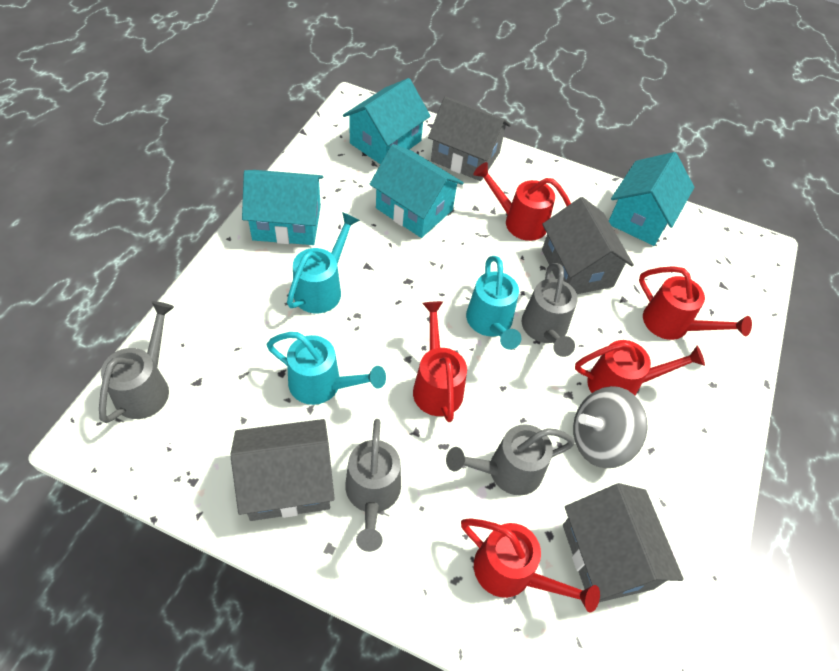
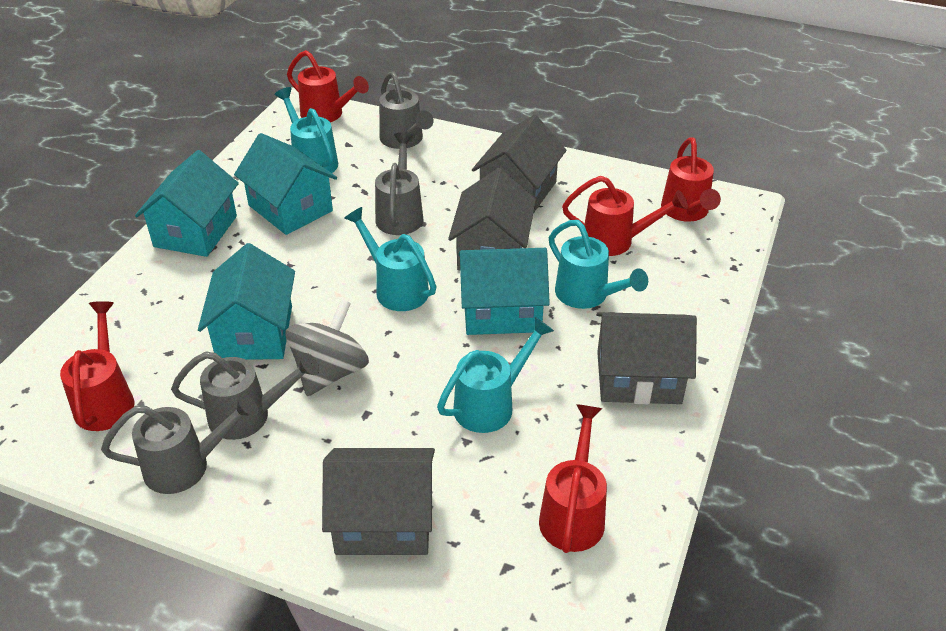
turquoise watering can: [266,332,386,405] [287,212,360,313] [466,256,521,350] = 3 -> [275,87,338,173] [344,207,437,311] [437,317,554,433] [549,220,648,309] = 4

